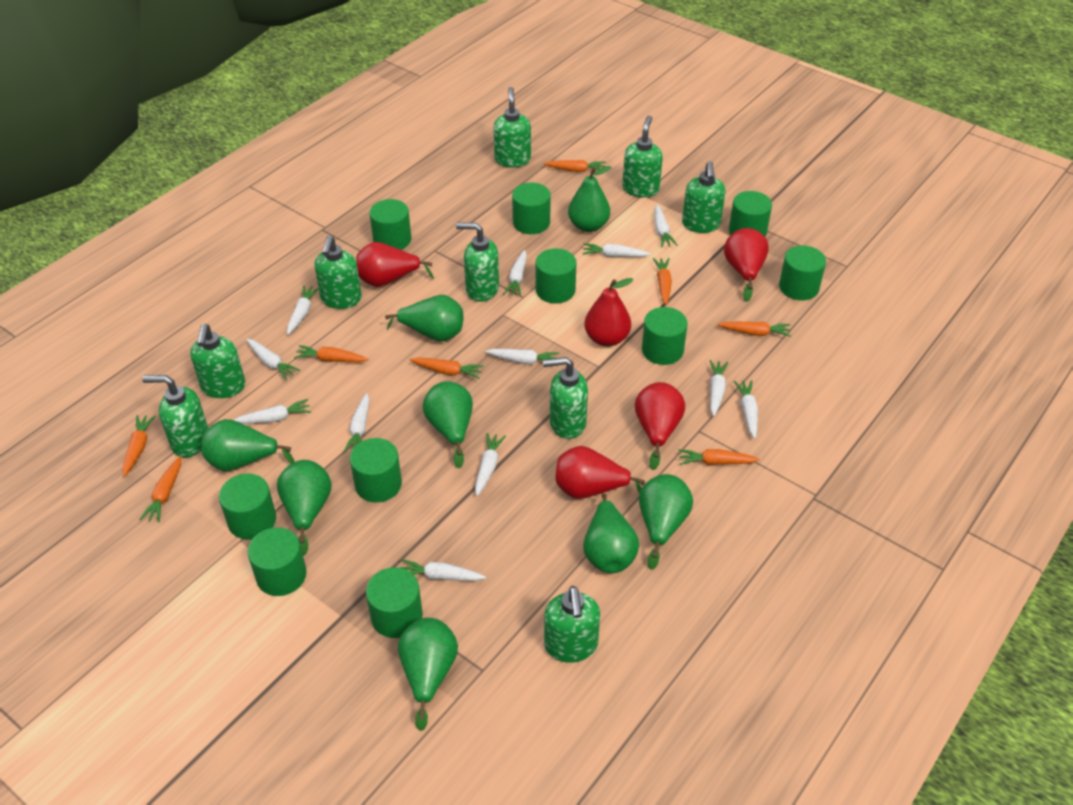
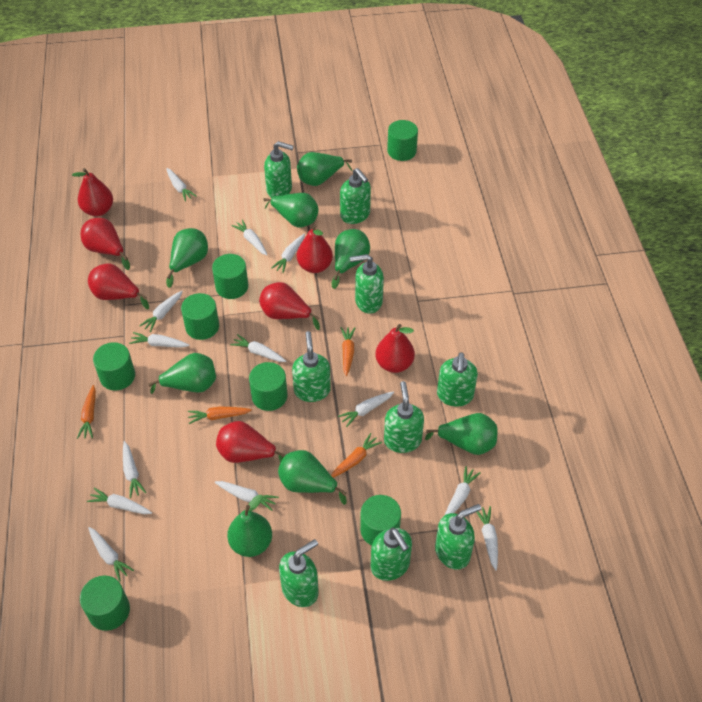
green cylinder: [219,474,276,540] [248,527,307,596] [350,438,402,502] [366,567,423,638] [370,199,411,250] [512,183,551,234] [536,248,577,304] [642,307,688,365] [729,191,772,237] [779,245,826,300] = 10 -> [80,576,130,631] [93,342,135,391] [181,293,219,340] [212,254,248,299] [249,362,287,411] [360,495,401,546] [387,120,418,161] = 7
orange carrot: [122,415,156,477] [140,456,181,522] [294,345,369,362] [410,357,484,379] [543,160,606,172] [652,258,672,305] [678,449,760,465] [718,322,791,337] = 8 -> [77,385,96,439] [188,406,252,424] [331,433,382,478] [341,327,355,376] = 4
red pear: [356,242,434,287] [555,446,645,499] [584,278,634,347] [635,382,685,470] [724,228,769,302] = 5 -> [72,168,113,216] [81,218,130,270] [88,264,149,309] [216,421,285,463] [259,282,320,330] [297,225,333,273] [375,324,415,373] = 7
white carrot: [234,399,311,424] [246,339,300,380] [287,285,319,335] [343,393,369,452] [400,559,486,581] [475,433,506,496] [485,349,560,364] [504,250,527,297] [582,243,651,257] [655,205,678,247] [710,360,728,416] [734,380,758,439] = 12 -> [87,488,152,514] [88,527,134,581] [123,441,146,498] [129,332,190,348] [139,291,183,332] [166,168,197,202] [215,481,279,511] [230,334,286,362] [231,219,267,255] [271,234,305,273] [338,391,394,427] [445,466,481,515] [477,506,498,571] = 13

